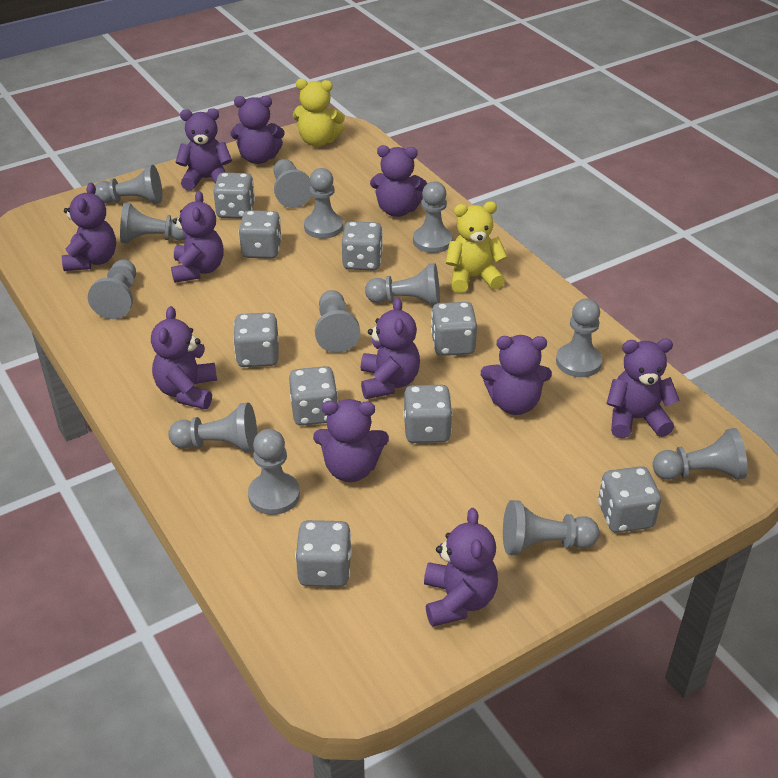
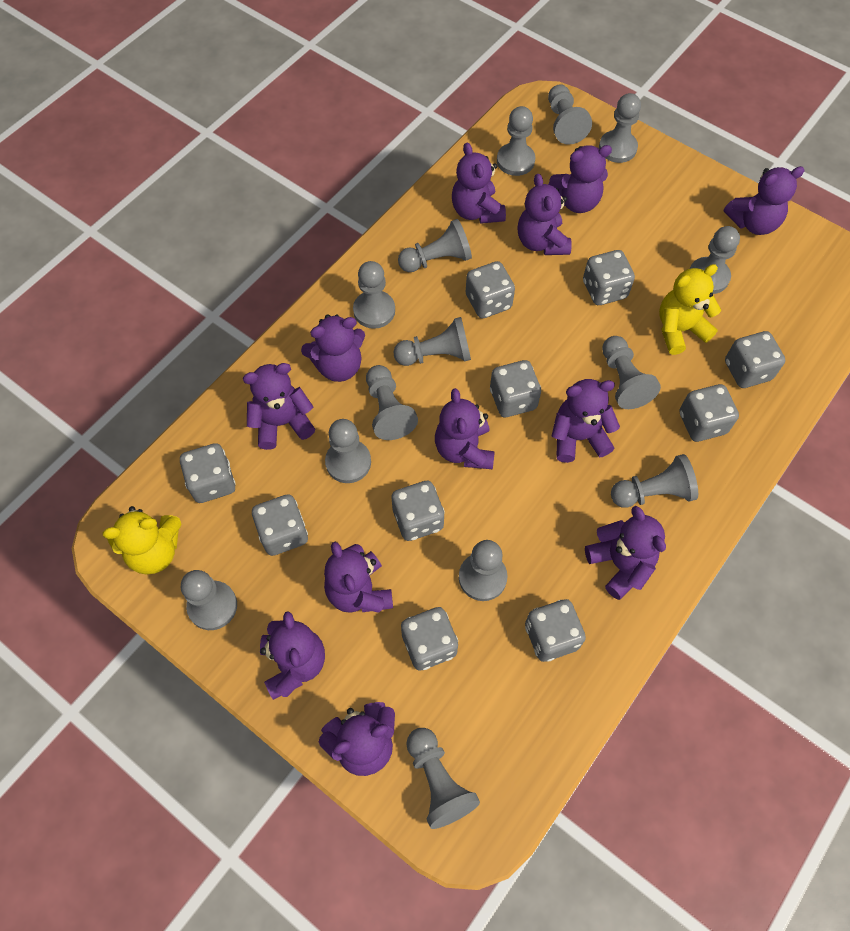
grey dice: [213,173,255,219] [233,313,279,367] [239,210,282,259] [289,366,338,426] [295,520,352,587] [342,221,383,271] [403,385,453,443] [431,302,477,356] [598,466,661,533] = 9 -> [180,443,236,503] [252,494,308,556] [391,481,445,541] [401,607,458,671] [466,261,515,318] [490,360,541,417] [525,599,586,662] [583,250,635,305] [679,384,739,442] [725,331,785,388] = 10
grey pawn: [88,259,136,319] [95,165,162,204] [120,203,186,243] [168,402,257,453] [248,429,300,515] [273,159,312,208] [304,168,343,239] [315,290,360,353] [365,263,440,307] [413,181,453,253] [503,500,600,555] [556,299,602,377] [653,428,748,480] = 13 -> [181,570,237,630] [325,419,371,483] [353,261,395,329] [366,365,418,440] [393,317,471,366] [398,219,472,272] [406,728,480,829] [459,540,508,601] [497,106,535,176] [548,84,592,145] [599,93,641,163] [602,336,661,409] [611,454,698,508] [690,226,740,294] = 14
purple teddy bear: [62,183,116,271] [151,306,217,409] [171,191,224,283] [176,108,232,191] [231,96,285,164] [313,399,389,482] [361,298,420,399] [370,145,427,217] [424,508,498,627] [481,335,552,415] [606,339,680,439] = 11 -> [243,363,315,450] [260,611,325,700] [301,314,365,382] [319,702,395,776] [324,542,393,613] [435,388,495,469] [452,143,506,224] [518,174,572,255] [548,145,612,213] [552,379,620,463] [585,506,666,600] [724,166,805,235] = 12

